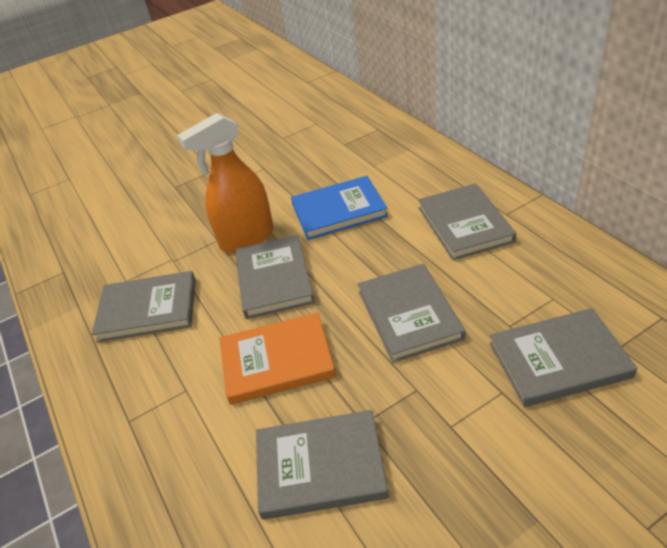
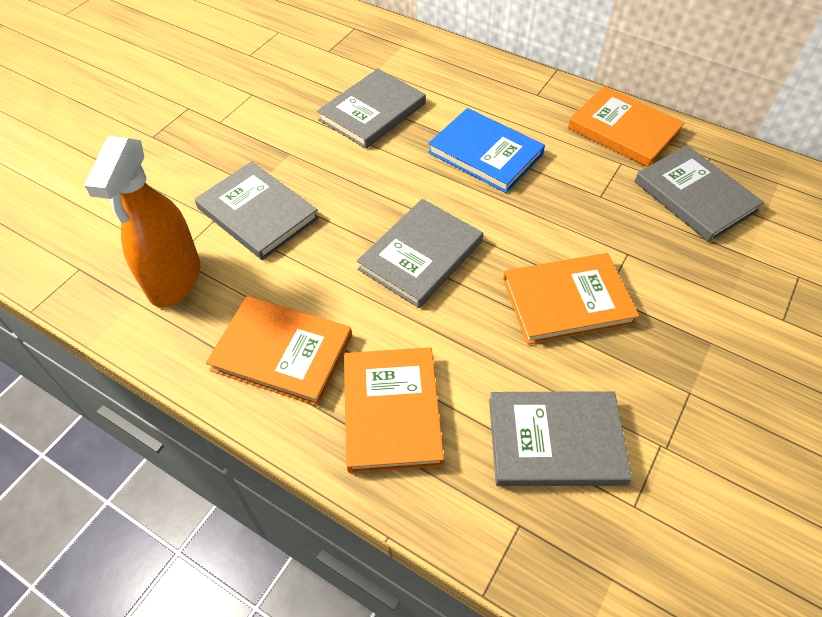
grey book: [92,271,196,342] [235,235,315,319] [256,410,388,520] [358,264,465,363] [418,183,516,260] [490,308,637,407] = 6 -> [195,161,319,260] [317,69,426,149] [357,199,483,308] [489,391,632,486] [634,145,764,242] = 5
orange book: [220,312,336,405] = 1 -> [206,296,352,406] [344,347,444,473] [503,253,639,345] [568,86,684,167] = 4

